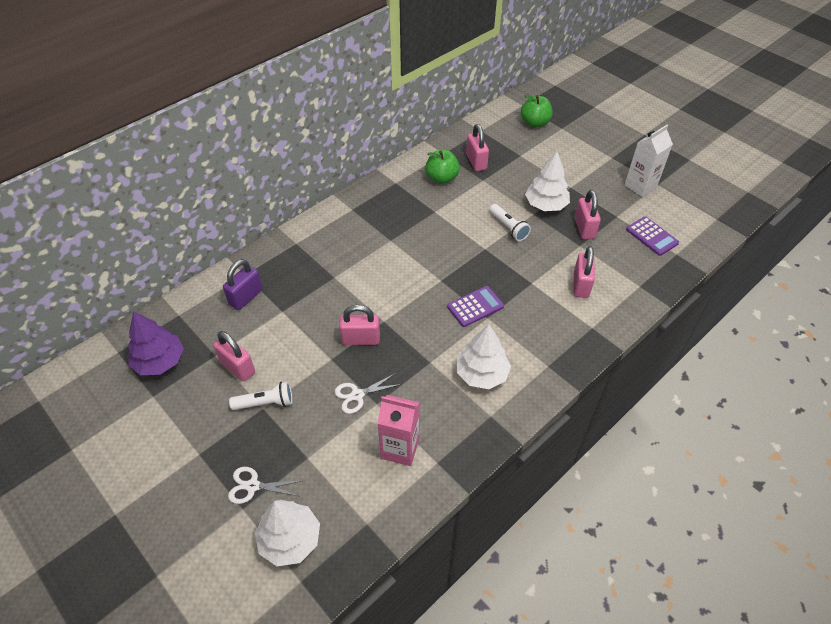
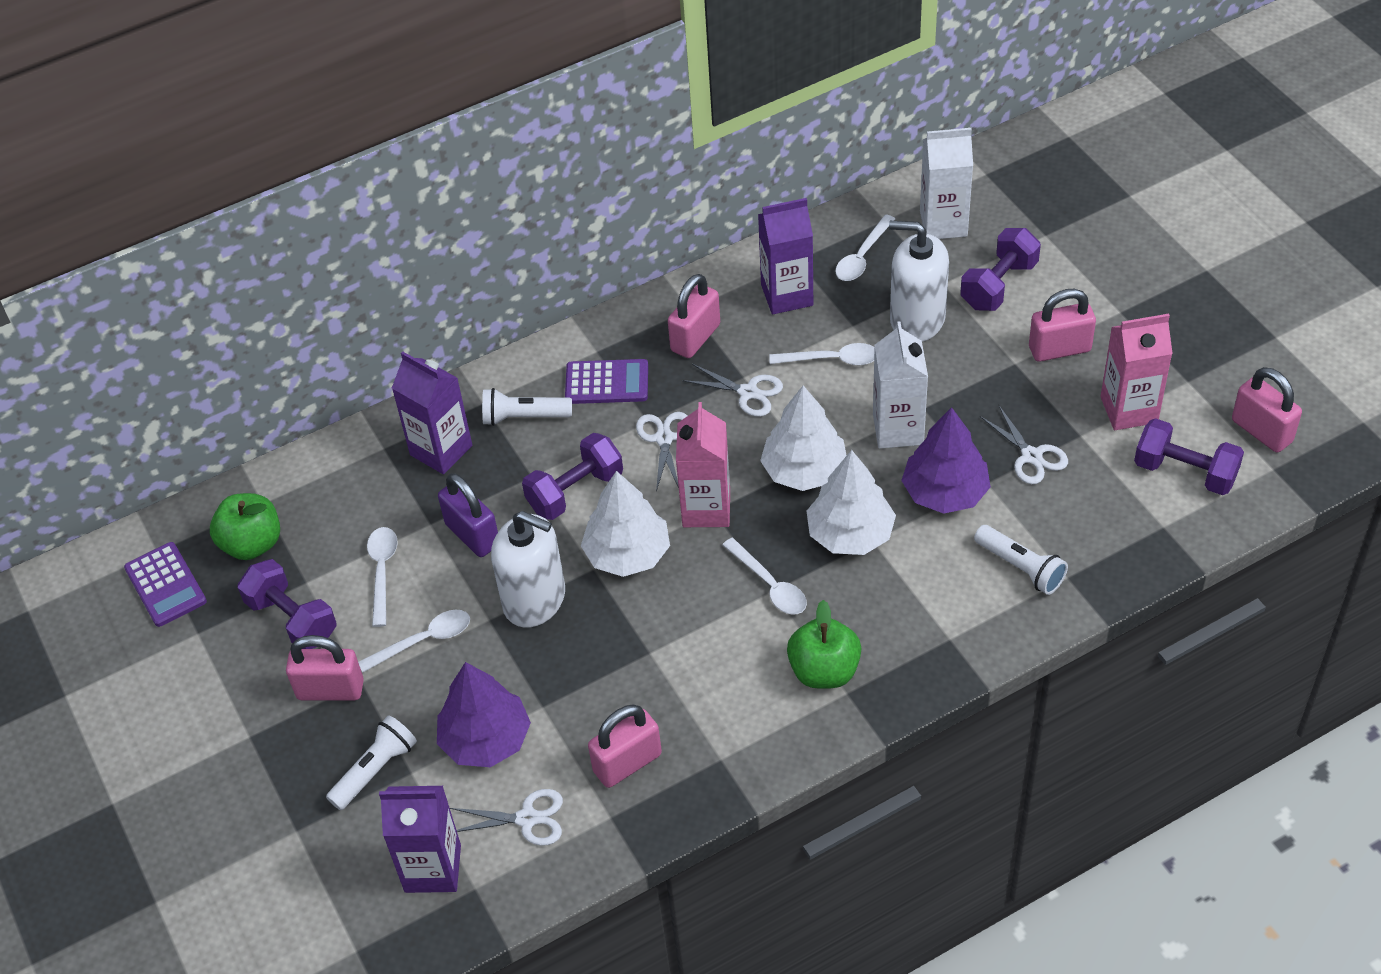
pink carton: [377,395,420,466] = 1 -> [676,402,730,527] [1100,314,1173,430] = 2
purple carton: none = 0 -> [379,786,461,893] [392,352,472,474] [758,198,813,314] = 3
purple dumbbell: none = 0 -> [238,559,337,649] [522,433,623,520] [960,228,1041,311] [1134,418,1244,495] = 4
purple tree: [128,311,184,375] = 1 -> [437,662,531,767] [901,407,991,514] = 2
white carton: [624,125,673,197] = 1 -> [873,321,928,449] [920,128,973,239] = 2
white flashlight: [229,382,292,410] [489,204,531,241] = 2 -> [326,715,417,810] [482,388,572,426] [974,525,1068,595] = 3
white scissors: [228,467,301,504] [334,373,402,414] = 2 -> [450,789,563,846] [636,412,687,492] [682,364,783,417] [980,406,1068,484] = 4
white soap dispenser: none = 0 -> [491,511,565,628] [889,221,949,342] = 2
white spoon: none = 0 -> [358,610,470,672] [367,527,398,627] [722,538,807,615] [769,343,875,365] [835,214,895,281] = 5

